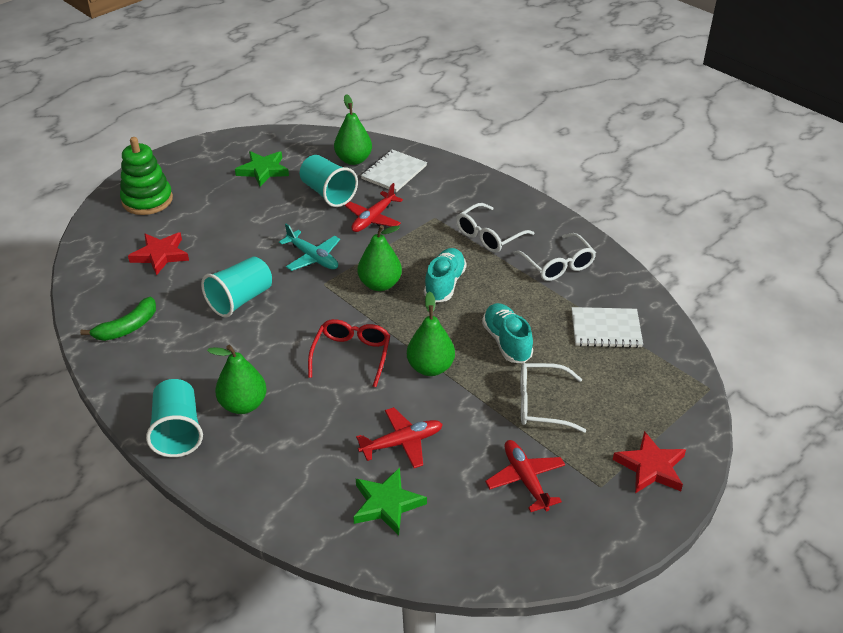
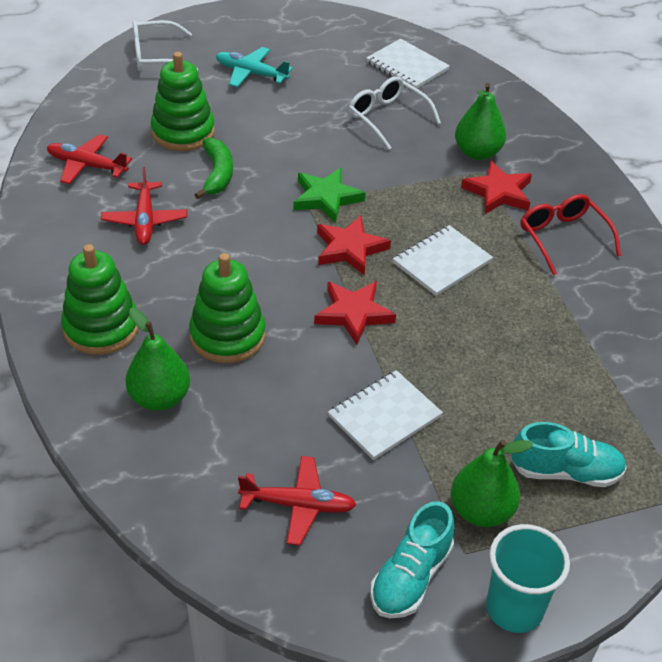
green pear: [207,345,267,414] [334,94,372,165] [357,225,402,291] [407,291,455,376] = 4 -> [125,308,190,411] [451,440,533,527] [455,83,506,160] = 3
green stacking toy: [120,137,173,215] = 1 -> [61,244,139,355] [151,52,215,151] [189,253,265,363] = 3
green star: [235,151,289,187] [353,467,427,536] = 2 -> [293,168,365,223] = 1
red star: [128,232,189,276] [613,431,686,493] = 2 -> [314,281,396,345] [317,215,391,275] [461,161,532,214] = 3
turquoise cup: [146,379,203,457] [201,257,272,318] [300,155,358,207] = 3 -> [486,524,570,633] = 1
white glasses: [456,203,535,253] [513,233,596,281] [520,363,586,433] = 3 -> [133,20,198,71] [349,76,441,150] = 2
white notebook: [361,149,427,192] [572,307,643,348] = 2 -> [328,370,443,460] [366,39,450,88] [393,225,493,296] = 3

